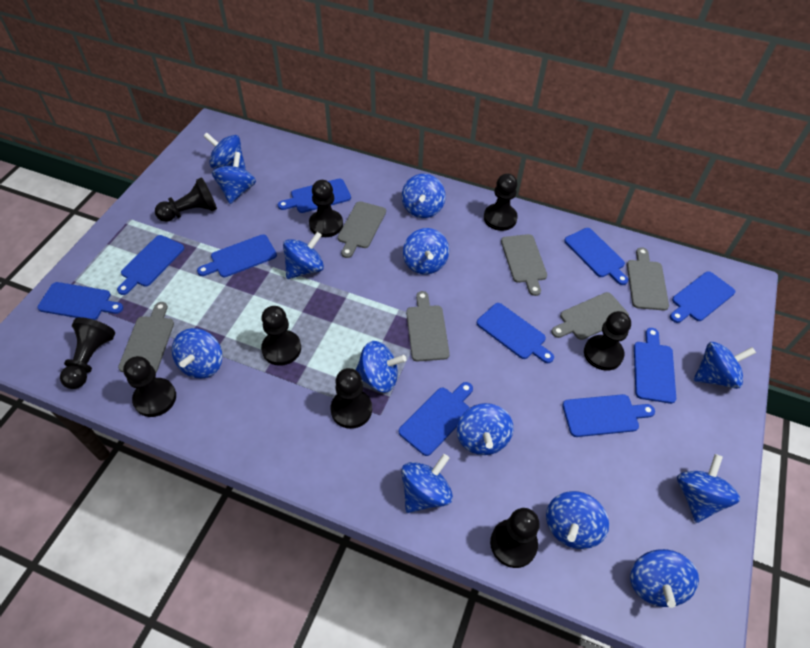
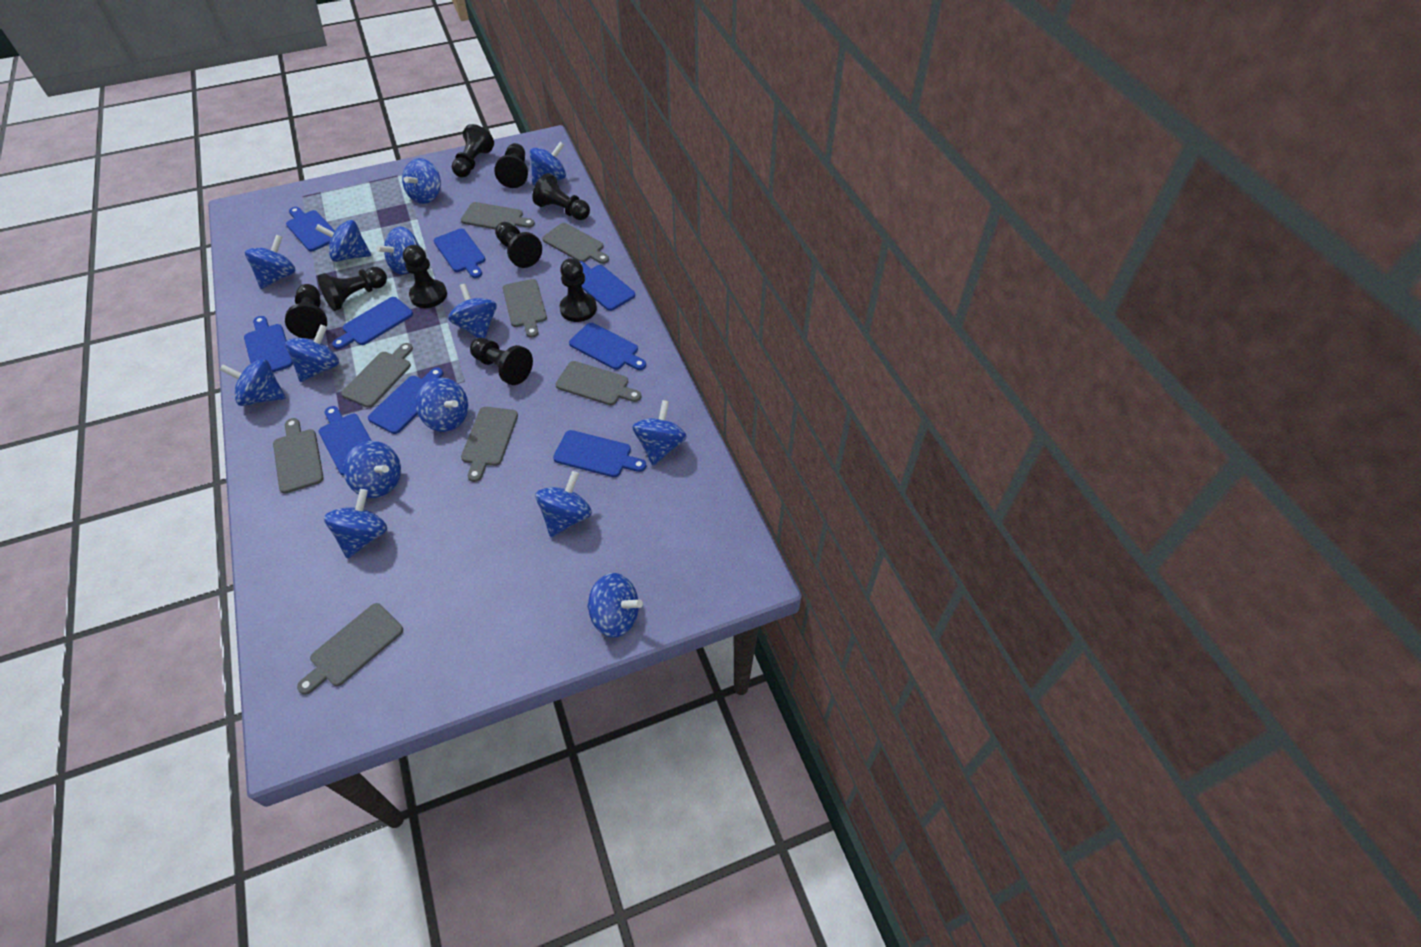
blue cutting board: [37,282,123,320] [117,235,184,295] [197,234,277,277] [278,179,351,213] [399,382,473,456] [477,303,554,363] [562,394,655,437] [564,228,628,285] [634,328,676,404] [670,271,735,323] = 10 -> [244,316,293,372] [286,207,335,251] [319,406,372,476] [332,297,413,349] [368,368,443,434] [434,229,486,278] [553,430,646,477] [569,323,646,370] [579,261,635,311] = 9
blue spinning top: [172,328,223,379] [203,133,246,170] [212,152,256,204] [283,232,324,279] [356,341,407,393] [401,454,453,513] [402,174,445,218] [403,228,449,274] [457,403,514,455] [546,491,609,549] [630,549,699,608] [677,454,740,523] [694,342,756,389] = 13 -> [219,359,286,406] [245,235,296,289] [285,325,339,382] [316,220,371,262] [324,489,387,559] [343,441,401,498] [376,227,420,274] [402,158,441,204] [416,378,468,432] [448,284,497,338] [530,142,566,185] [536,471,592,537] [587,573,643,637] [632,400,687,466] = 14
grey cutting board: [118,302,174,372] [338,201,386,258] [406,291,450,362] [501,234,547,296] [551,292,629,340] [627,247,669,311] = 6 -> [273,418,324,494] [297,603,403,695] [341,343,413,408] [461,202,535,229] [461,407,518,482] [502,279,547,338] [542,223,609,264] [555,361,642,405] = 8

